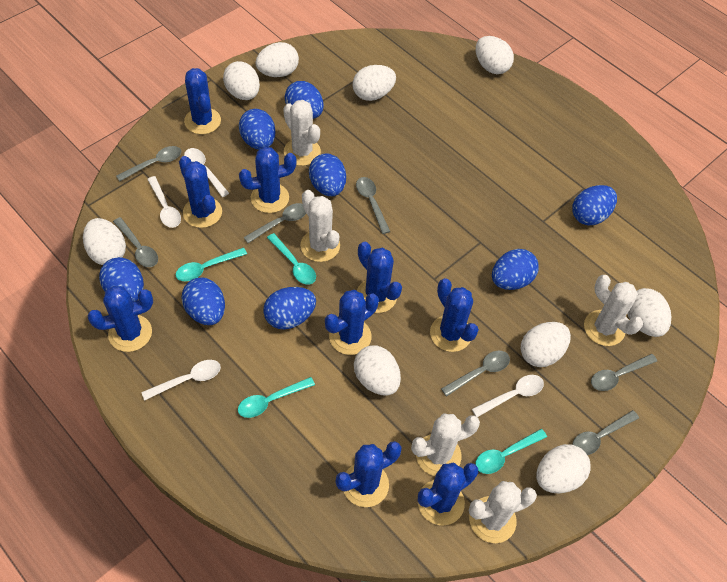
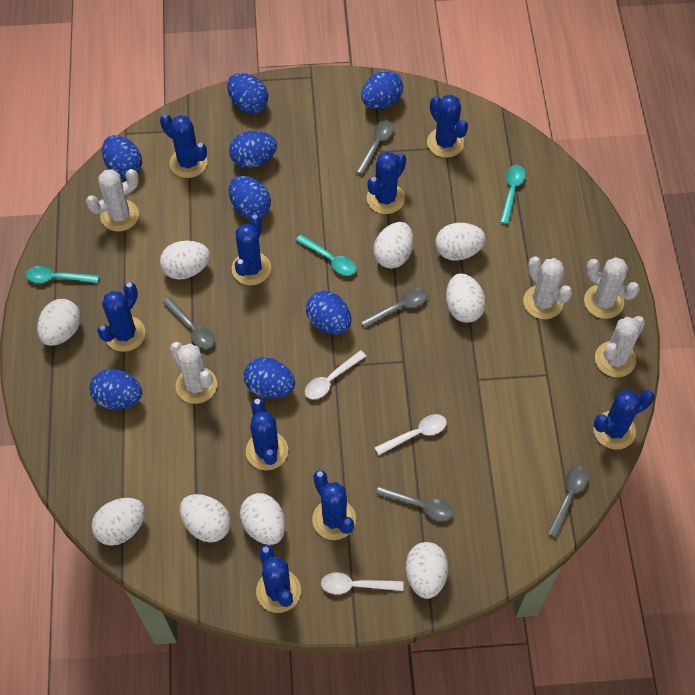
grey spoon: [113,217,158,267] [116,146,181,182] [243,203,306,243] [356,177,390,234] [441,351,510,396] [572,410,639,455] [591,354,657,391] = 7 -> [163,297,215,349] [356,121,394,175] [361,288,428,328] [376,485,453,521] [547,466,588,538] = 5
turquoise spoon: [176,248,247,281] [238,377,315,418] [267,233,316,285] [476,429,547,474] = 4 -> [26,266,99,283] [296,234,356,276] [500,165,526,224] = 3
white spoon: [141,360,221,401] [147,176,181,228] [184,148,229,197] [472,375,544,417] = 4 -> [305,350,366,399] [321,572,403,595] [374,414,447,455] = 3

